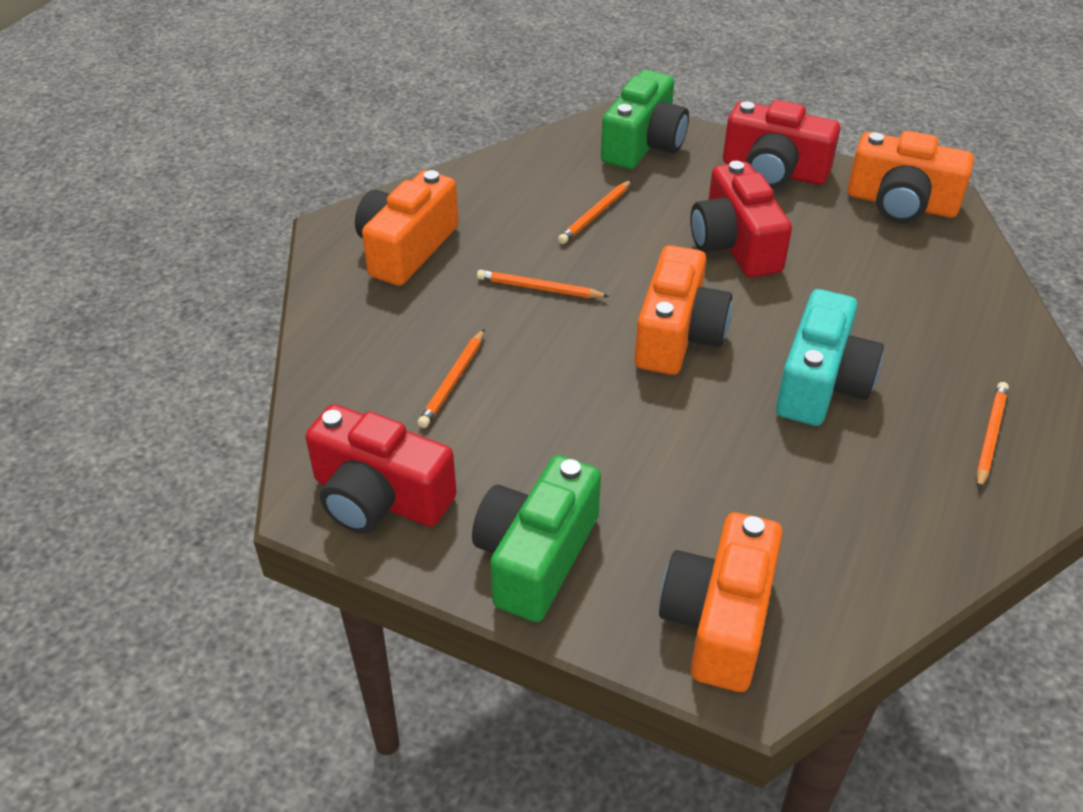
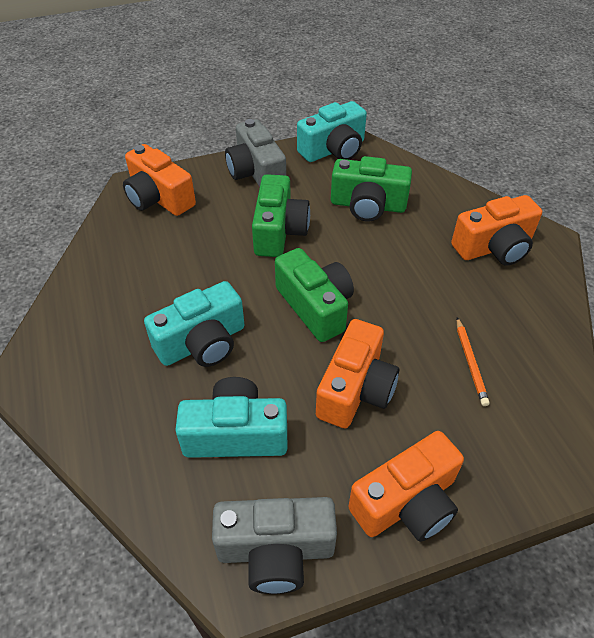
green camera: [472,455,601,622] [601,70,689,169] = 2 -> [252,174,310,257] [275,248,354,342] [331,156,412,221] = 3
grey camera: none = 0 -> [212,497,337,594] [225,119,286,187] = 2
orange pencil: [418,329,484,428] [477,270,610,298] [558,180,632,244] [976,382,1009,490] = 4 -> [457,317,490,406] = 1
red camera: [305,404,457,534] [690,161,792,277] [723,100,840,189] = 3 -> none = 0
turquoise camera: [776,289,884,426] = 1 -> [144,281,244,367] [175,377,288,458] [297,101,367,162] = 3

